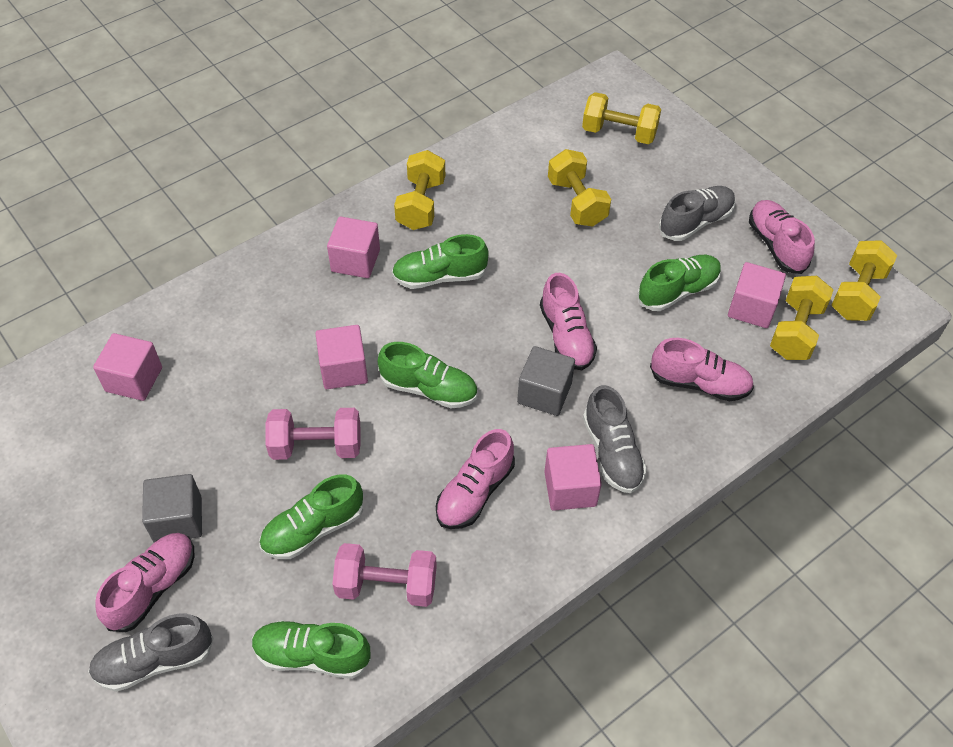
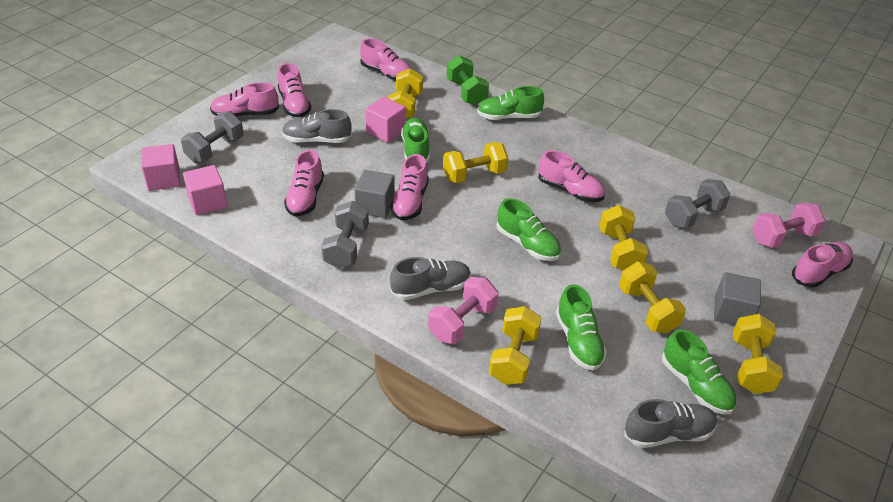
green dumbbell: none = 0 -> [446,55,489,105] = 1
grey dumbbell: none = 0 -> [181,111,244,163] [321,201,369,269] [665,179,730,229] = 3
pink cube: [93,333,162,401] [315,325,368,389] [327,216,380,278] [544,444,602,511] [728,262,786,328] = 5 -> [141,144,181,191] [183,165,228,215] [365,97,406,143] = 3
pink shoe: [95,533,194,632] [436,429,515,529] [540,273,597,370] [650,338,754,401] [749,200,815,274] = 5 -> [210,82,279,117] [278,63,311,118] [284,150,324,217] [360,38,411,81] [391,154,429,220] [539,150,605,202] [792,242,853,288] = 7
yellow dumbbell: [394,150,445,230] [548,149,611,227] [582,92,661,144] [770,276,833,360] [831,240,897,321] = 5 -> [388,68,423,119] [443,142,508,183] [489,306,541,385] [599,205,648,271] [619,262,686,334] [733,314,783,394] = 6

